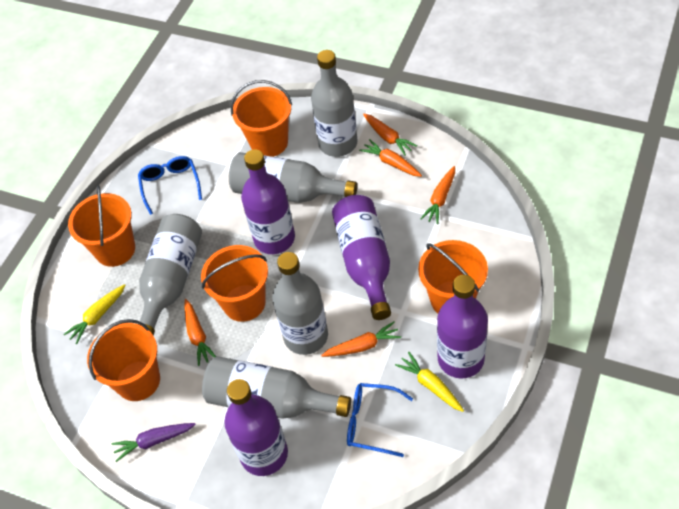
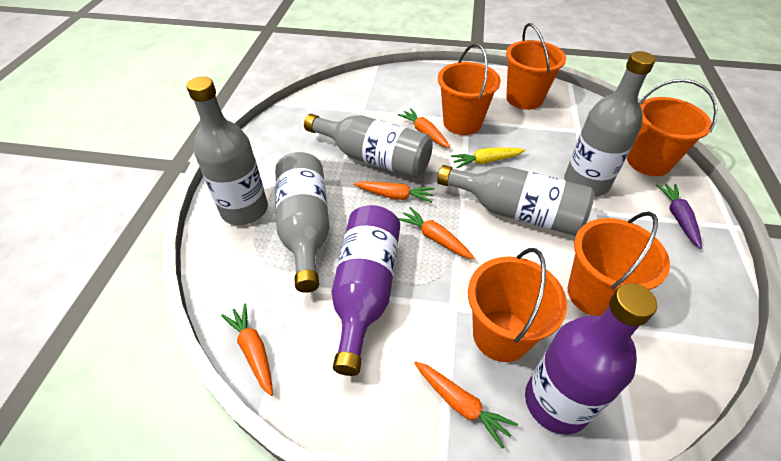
blue glasses: [138,156,202,215] [347,383,413,457] = 2 -> none = 0
purple bottle: [224,379,288,476] [241,149,295,254] [332,195,391,320] [437,275,488,378] = 4 -> [331,205,400,376] [525,283,657,435] = 2
yellow carrot: [63,284,126,344] [395,352,464,412] = 2 -> [451,147,525,168] = 1

